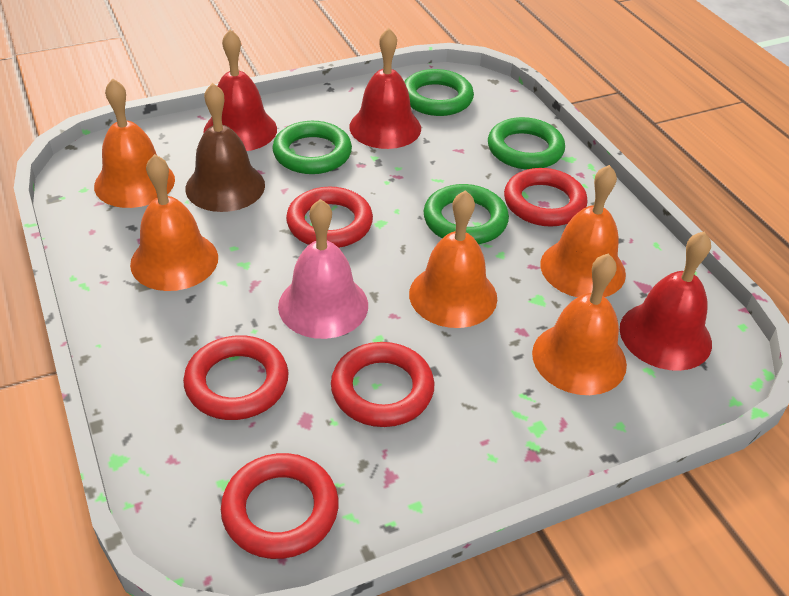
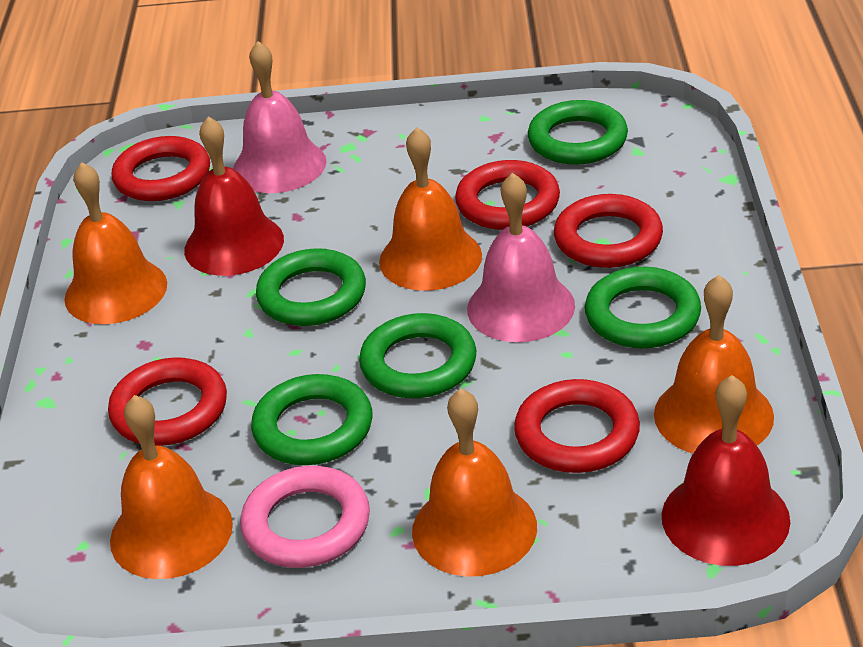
brown bell: [185,83,265,212] = 1 -> none = 0
green ring: [272,121,352,174] [404,69,474,116] [424,184,509,244] [488,117,565,169] = 4 -> [251,374,372,465] [256,248,366,326] [359,313,476,398] [528,100,628,165] [585,267,701,348] = 5
pink bell: [278,199,368,339] = 1 -> [233,41,327,193] [467,173,575,342] = 2
pink ring: none = 0 -> [240,466,370,568] = 1
red bell: [203,29,277,151] [349,28,421,149] [620,232,712,371] = 3 -> [184,116,284,276] [662,375,790,566] = 2

